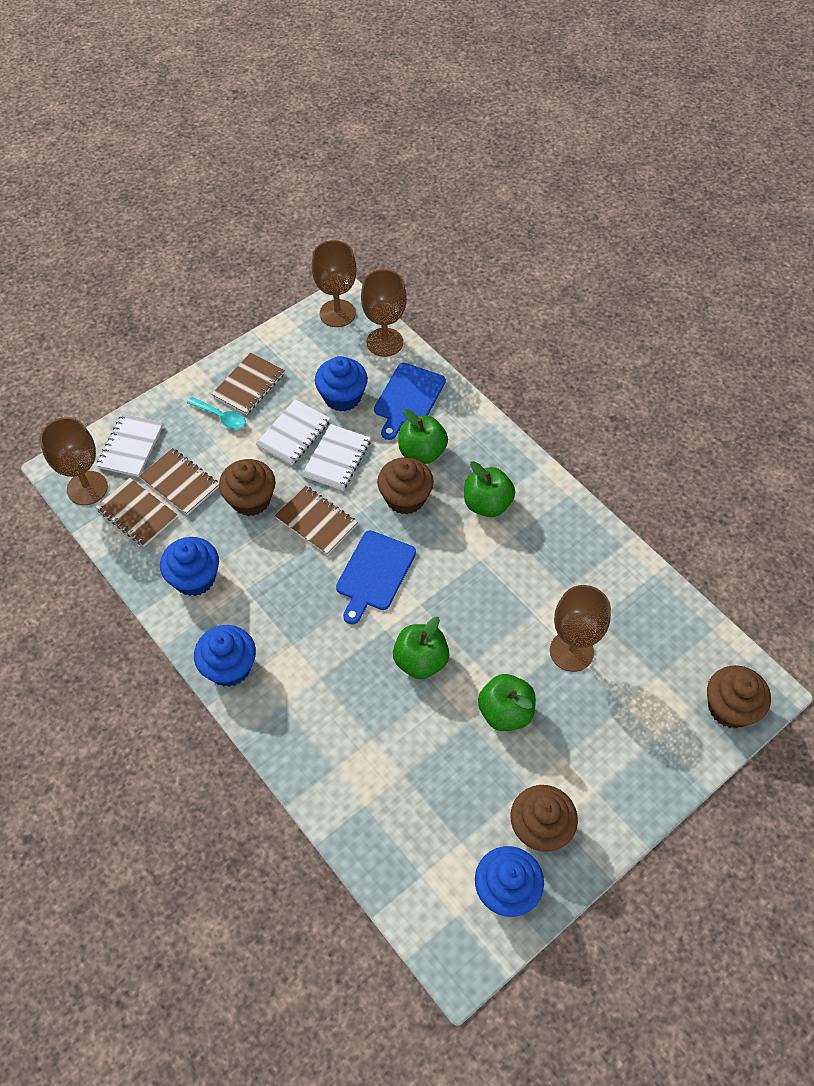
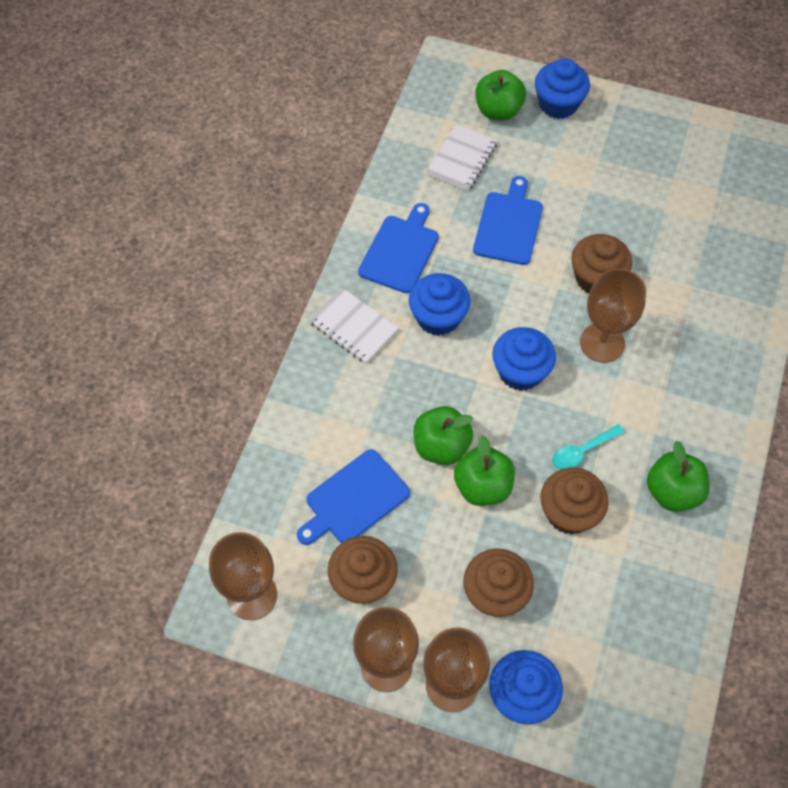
blue cutting board: [336,530,416,624] [374,363,446,440] = 2 -> [297,449,410,545] [358,203,439,293] [473,176,543,265] = 3
brown notebook: [96,478,177,547] [139,448,219,515] [211,353,285,415] [275,486,358,555] = 4 -> none = 0
white notebook: [96,414,163,477] [256,399,331,465] [302,424,371,491] = 3 -> [309,287,399,364] [426,124,498,192] = 2

